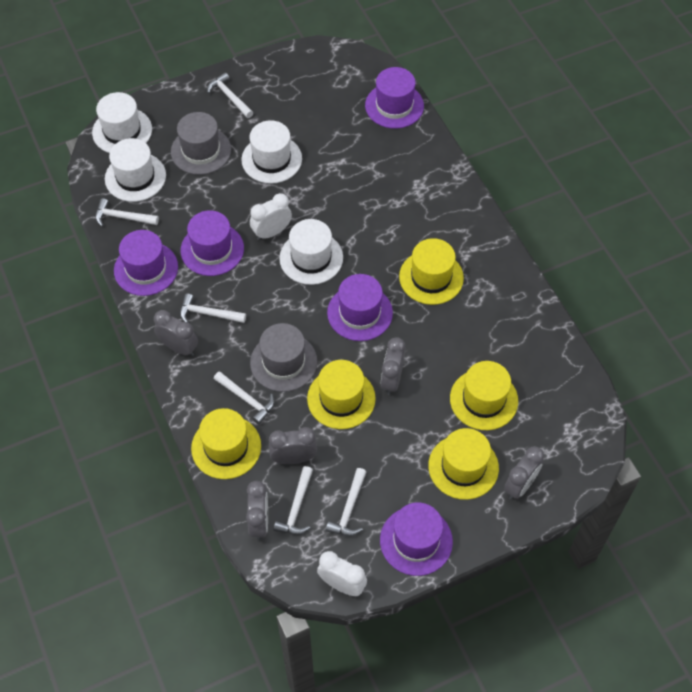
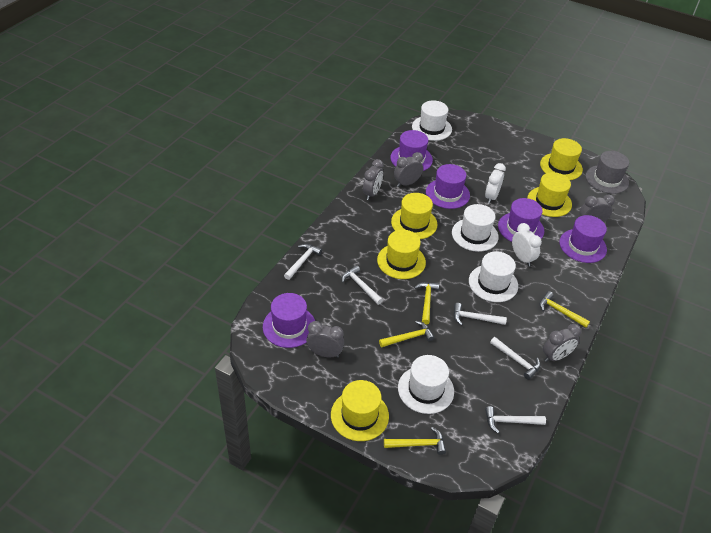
grey hat: [171,112,231,175] [250,323,317,392] = 2 -> [586,151,629,194] = 1
white hammer: [95,198,159,226] [180,293,246,323] [207,72,253,118] [214,371,275,424] [273,466,313,535] [326,468,366,536] = 6 -> [284,244,322,280] [342,265,383,305] [454,303,507,325] [485,406,546,433] [490,337,541,380] = 5
yellow hammer: none = 0 -> [379,321,435,347] [384,427,446,455] [414,282,439,325] [539,291,590,328] = 4

